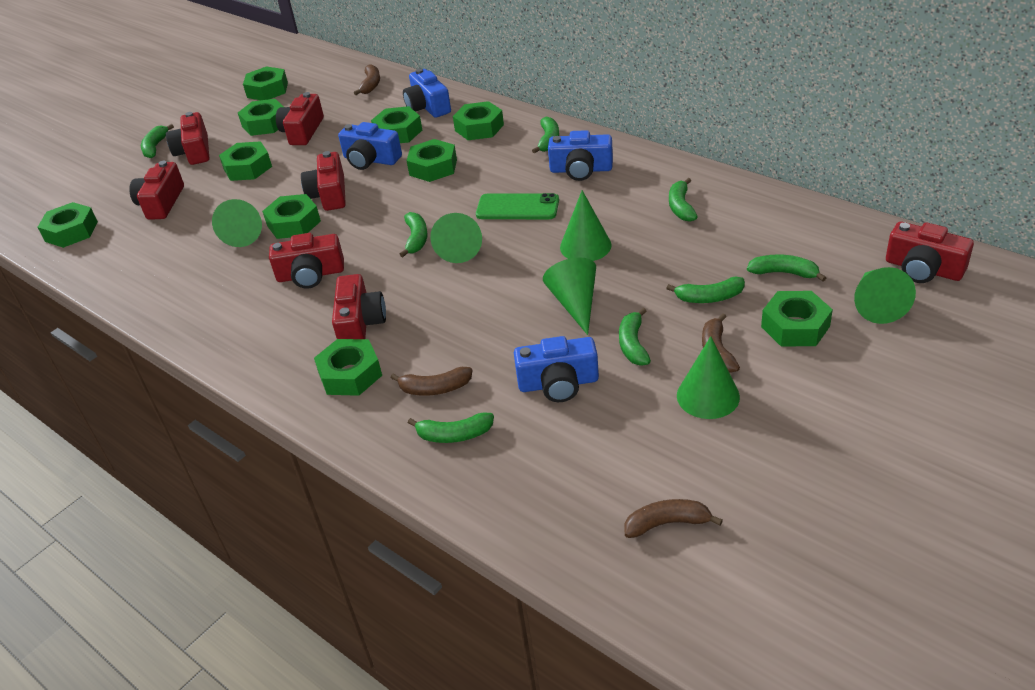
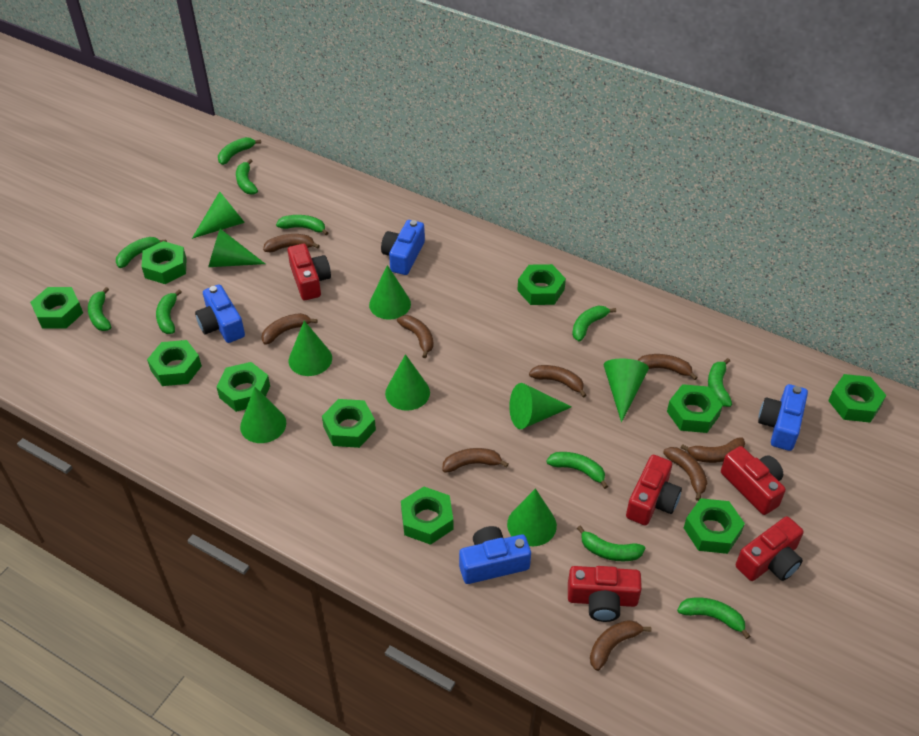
brown banana: [354,64,380,95] [391,367,473,396] [624,499,723,538] [702,313,740,373] = 4 -> [261,313,318,345] [263,234,320,252] [397,315,434,358] [442,448,509,473] [529,365,586,398] [590,620,651,671] [638,354,698,380] [663,447,707,501] [681,437,745,463] = 9
green banana: [141,124,174,158] [400,212,428,257] [408,412,494,443] [532,117,559,154] [619,308,651,366] [666,277,745,303] [669,178,698,222] [747,254,826,281] = 8 -> [88,287,111,331] [116,237,167,268] [156,290,182,334] [218,137,261,165] [236,159,258,195] [276,215,328,235] [546,452,608,489] [572,306,616,342] [577,526,645,561] [677,597,750,639] [708,358,732,407] = 11
green cone: [212,199,262,247] [430,213,482,263] [543,257,596,335] [560,190,612,261] [677,336,740,419] [854,267,916,324] = 6 -> [192,191,245,239] [208,229,265,267] [240,387,286,443] [289,321,332,376] [369,265,411,320] [385,354,430,411] [507,488,557,546] [509,383,571,429] [604,358,649,422] = 9
green phone: [476,193,559,219] = 1 -> none = 0
red camera: [129,161,184,220] [166,112,209,165] [269,233,344,289] [276,92,324,145] [301,151,346,211] [332,274,386,339] [886,222,974,283] = 7 -> [288,244,331,300] [568,566,642,622] [626,455,682,525] [721,446,786,515] [736,516,804,581] = 5

